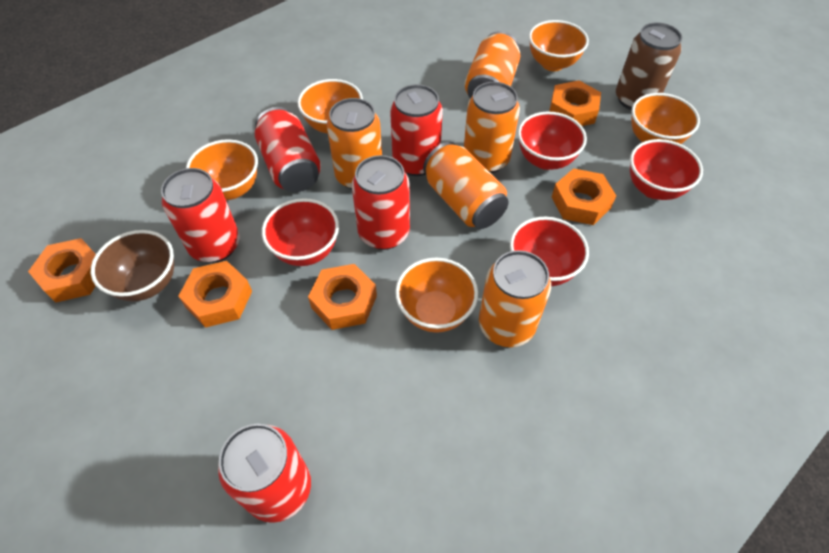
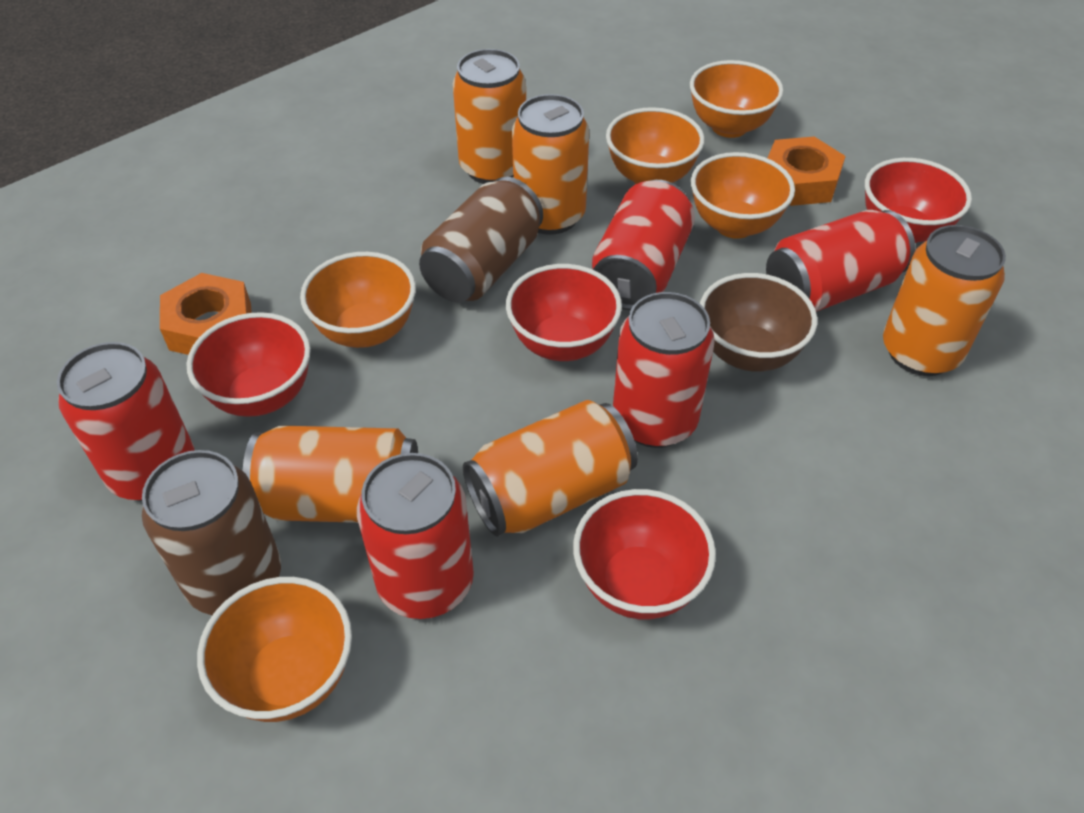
brown can: [616,23,682,110] = 1 -> [142,450,281,615] [419,177,543,302] = 2
orange nut: [28,238,96,303] [178,261,252,328] [308,264,377,330] [549,80,601,126] [552,168,616,225] = 5 -> [160,273,252,355] [768,137,846,206] = 2

